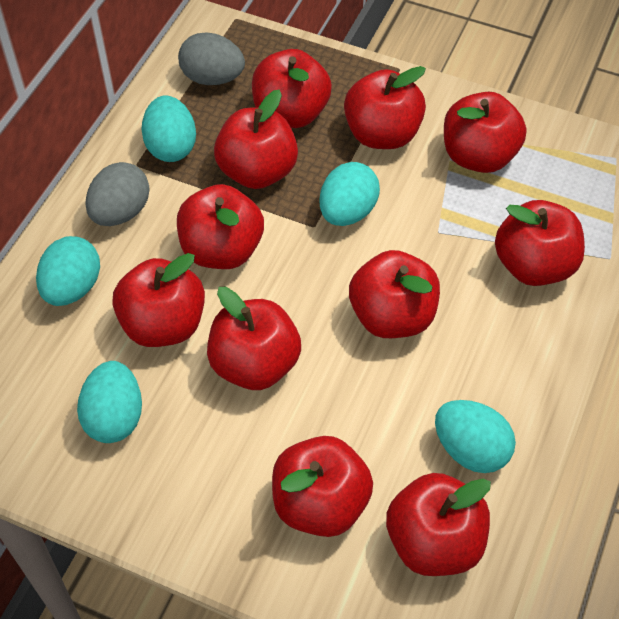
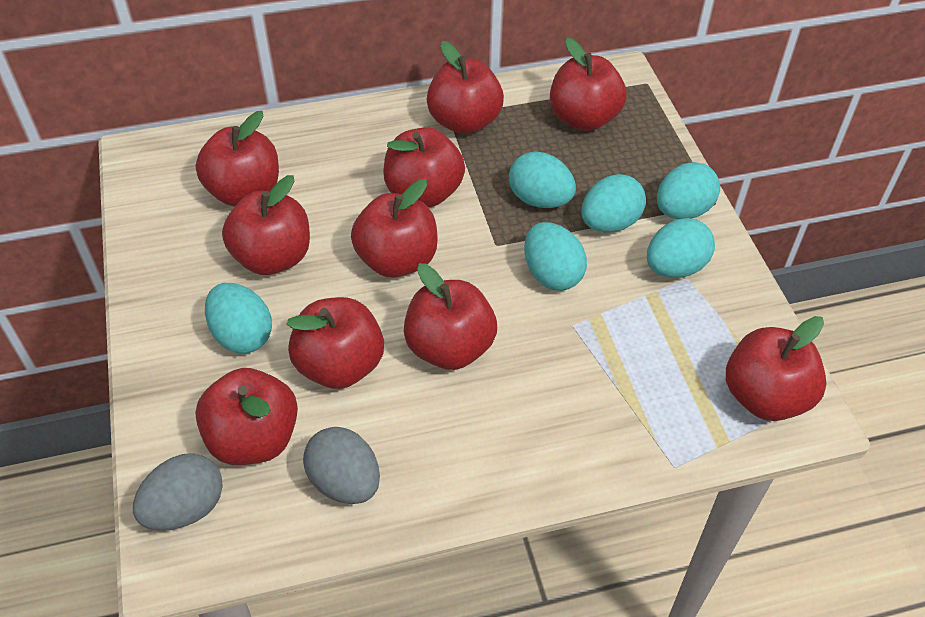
red apple: [112,253,205,347] [177,184,264,269] [207,287,301,390] [214,90,298,189] [252,49,332,128] [272,436,373,537] [344,66,426,149] [349,250,440,338] [386,473,491,576] [444,92,527,173] [495,200,585,286] = 11 -> [195,111,279,207] [195,368,298,465] [222,175,310,275] [286,297,384,389] [351,179,438,277] [383,127,465,208] [404,263,497,370] [427,41,504,134] [550,38,627,131] [726,316,827,421] = 10
turquoise egg: [36,236,100,306] [77,361,142,443] [142,95,196,162] [319,162,380,226] [435,400,516,473] = 5 -> [205,283,272,353] [509,151,576,208] [524,222,587,291] [582,174,646,232] [647,218,715,278] [657,162,720,219] = 6

